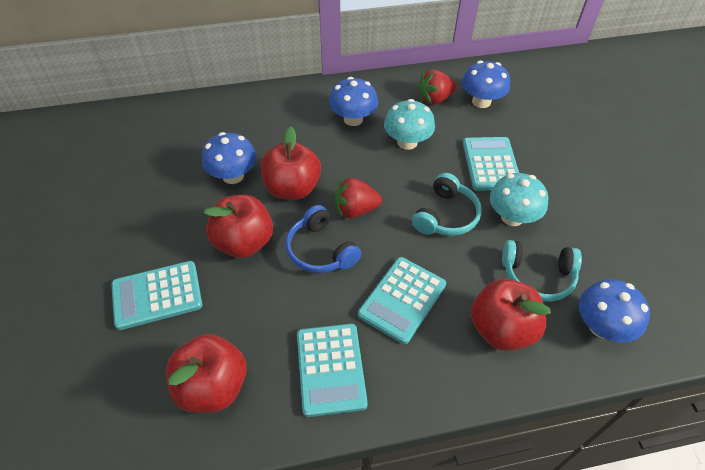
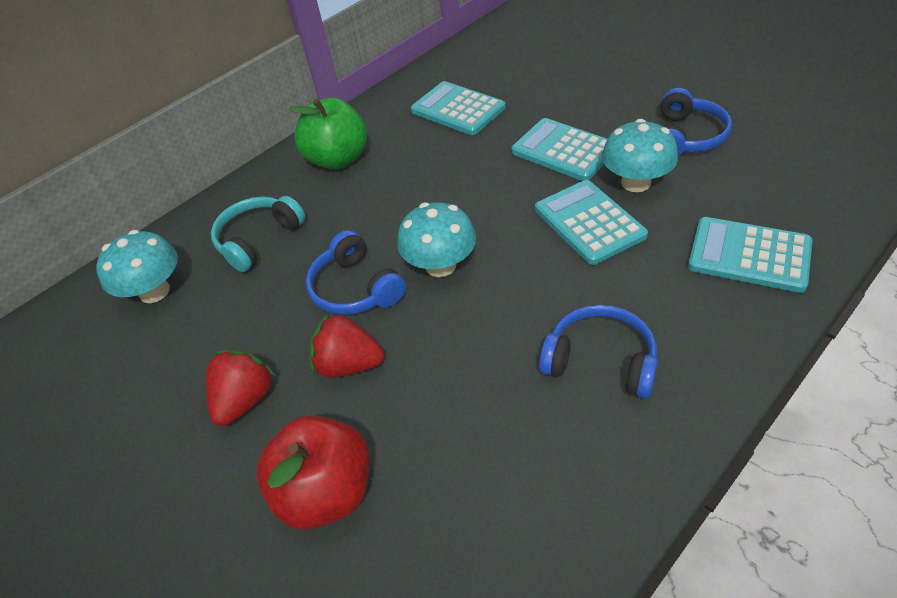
blue headphones: [285,205,361,273] = 1 -> [306,230,406,315] [539,305,658,399] [660,88,732,156] = 3
blue mushroom: [202,132,256,184] [329,77,378,126] [462,61,510,108] [579,279,650,343] = 4 -> none = 0
green apple: none = 0 -> [289,98,367,170] = 1
red apple: [166,334,247,413] [204,195,273,258] [261,127,321,200] [471,279,551,351] = 4 -> [256,415,370,529] = 1
turquoise headphones: [412,173,482,236] [502,240,582,302] = 2 -> [211,196,305,272] = 1
turquoise mushroom: [384,99,435,150] [490,173,548,226] = 2 -> [96,230,178,303] [397,202,476,277] [602,119,678,192] = 3

